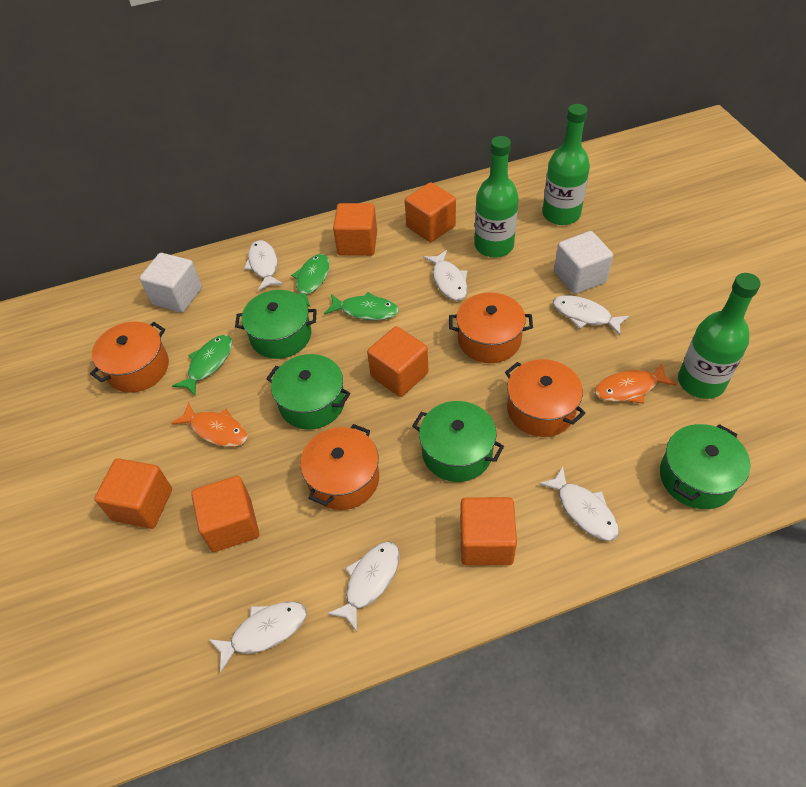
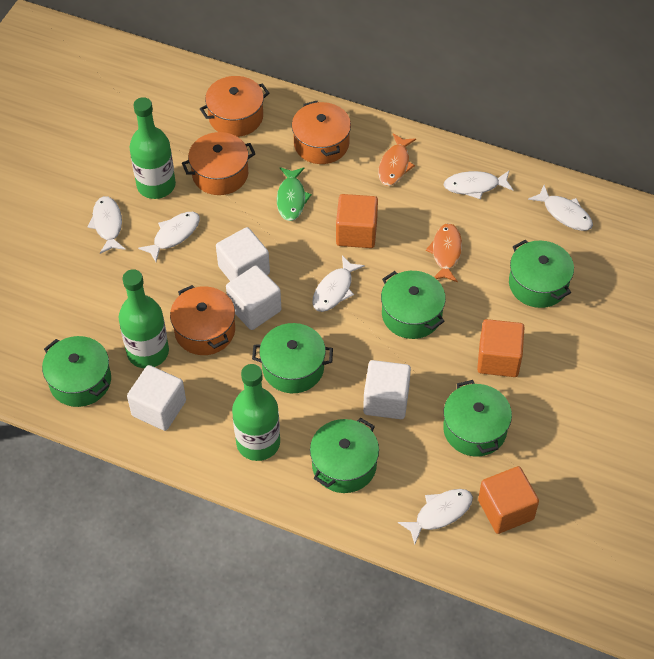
green fish: [172,335,232,396] [291,254,330,307] [324,292,399,320] = 3 -> [277,167,312,221] = 1
green pot: [235,290,317,359] [266,354,350,430] [412,401,504,482] [660,424,750,509] = 4 -> [42,336,111,407] [252,323,333,393] [310,418,379,493] [381,271,446,339] [443,380,512,457] [509,240,574,308] = 6
orange cube: [94,458,172,529] [191,476,259,552] [333,203,377,256] [367,326,429,397] [405,182,456,242] [460,497,517,565] = 6 -> [336,194,378,248] [477,319,525,377] [478,466,539,534] = 3
white cube: [139,253,202,313] [554,231,613,294] = 2 -> [127,365,186,431] [216,227,270,281] [226,265,281,330] [363,360,411,419] = 4

